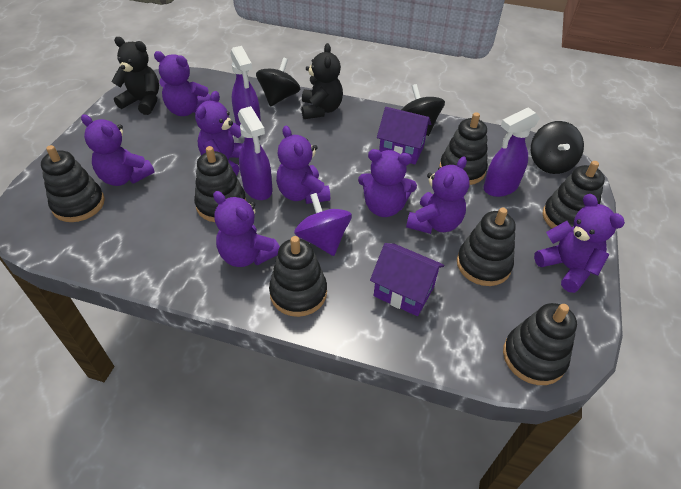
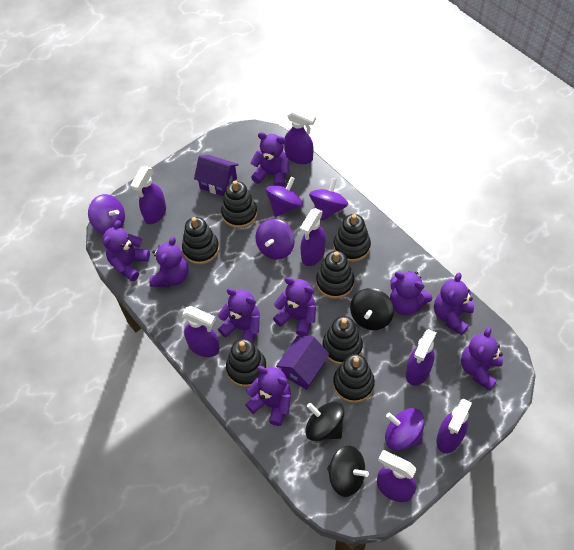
black teddy bear: [111,37,159,115] [301,43,343,119] = 2 -> none = 0
purple spinning top: [294,193,352,256] = 1 -> [88,194,125,234] [255,219,295,260] [266,177,303,217] [309,178,348,221] [385,408,425,451] = 5
purple spray bottle: [230,46,261,126] [238,106,272,200] [484,107,540,197] = 3 -> [131,166,166,224] [182,306,220,357] [284,108,316,164] [300,208,326,266] [377,450,416,502] [406,329,436,386] [436,399,472,454] = 7
purple teddy bear: [81,114,155,186] [154,51,211,116] [195,91,243,176] [213,191,280,267] [276,126,330,204] [358,149,417,217] [406,157,469,234] [534,194,625,293] = 8 -> [103,220,150,282] [149,236,189,287] [218,288,260,343] [246,366,291,426] [250,132,290,187] [273,277,316,336] [390,271,432,315] [434,273,474,335] [461,327,503,390] = 9

